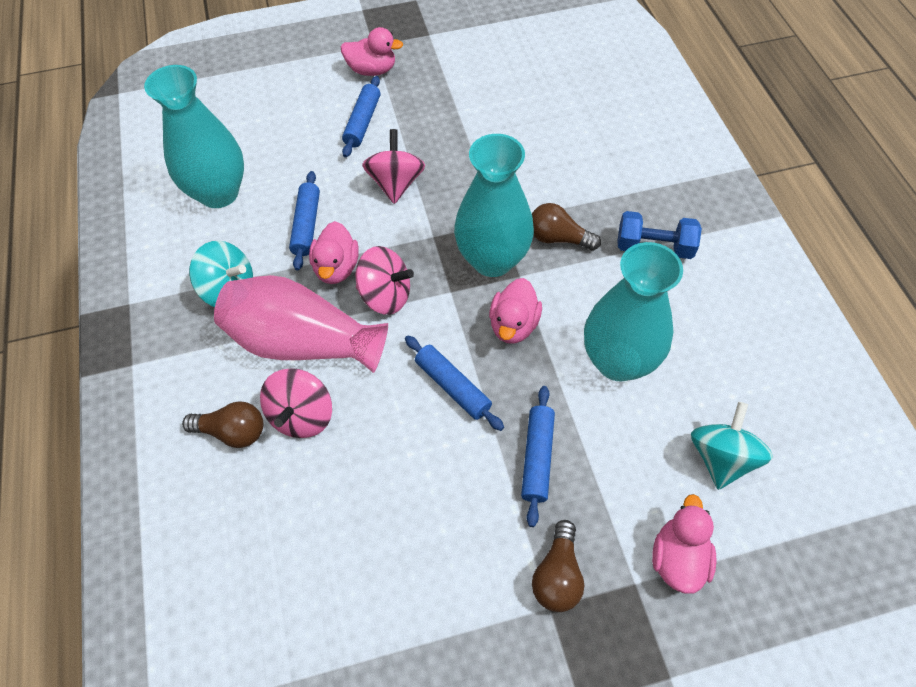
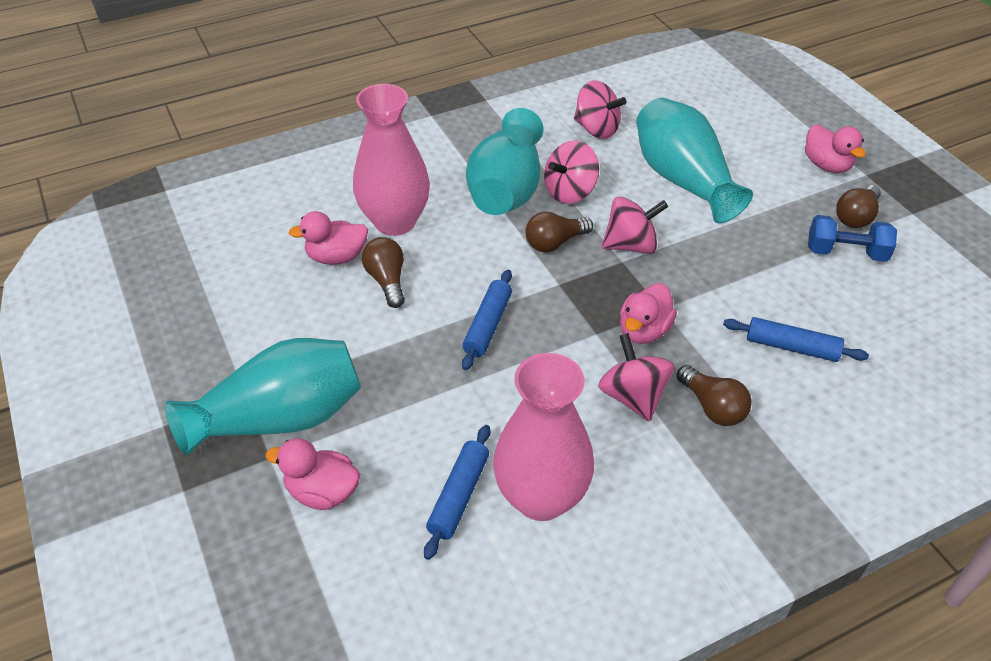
blue rolling pin: [289,171,320,270] [342,76,380,158] [405,336,504,431] [521,386,555,527] = 4 -> [424,425,490,560] [462,270,512,370] [723,317,869,362] = 3
brown light bulb: [182,401,263,448] [532,203,601,250] [532,520,584,612] = 3 -> [362,237,405,308] [525,212,593,252] [677,365,752,426] [836,185,881,228] = 4
pink spinning top: [260,368,332,438] [355,246,414,315] [362,129,425,204] = 3 -> [544,140,599,204] [574,80,627,139] [598,333,675,421] [602,197,668,254] = 4
pink vase: [214,275,388,373] = 1 -> [353,84,430,236] [493,353,594,521] = 2
turquoise spinning top: [189,241,253,307] [691,402,773,490] = 2 -> none = 0

